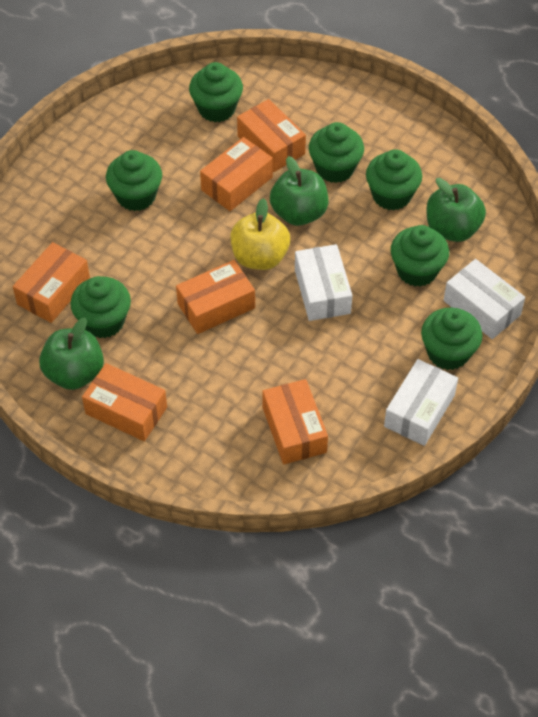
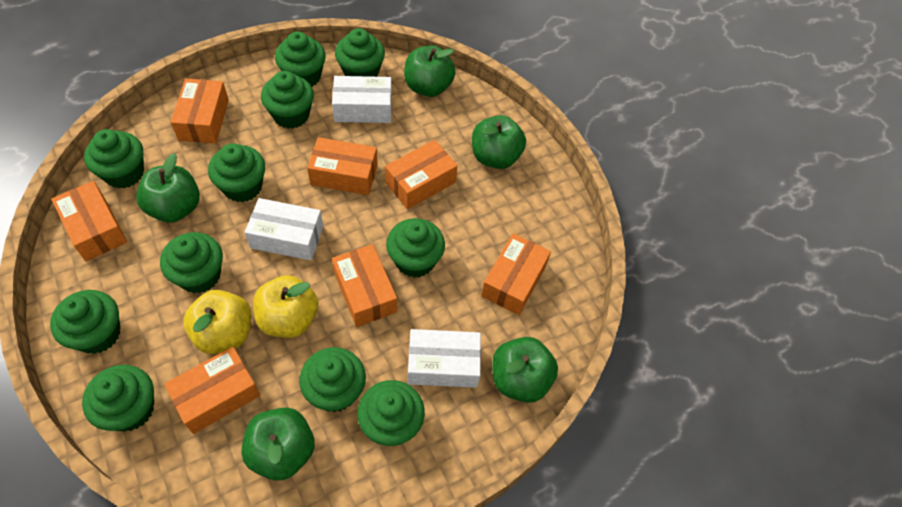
green apple: [39,318,104,390] [270,156,328,226] [426,178,486,242] = 3 -> [136,153,200,222] [241,408,315,481] [404,45,456,97] [472,115,526,169] [492,337,558,403] = 5
green cupcake: [70,276,131,338] [106,150,162,211] [189,62,243,122] [309,122,364,183] [366,149,422,211] [391,225,449,287] [421,307,483,370] = 7 -> [50,290,120,354] [82,365,154,432] [84,129,144,188] [160,232,223,293] [208,144,265,202] [261,71,314,129] [275,31,326,87] [299,347,366,412] [335,28,385,77] [357,380,425,446] [386,218,445,278] = 11
orange box: [13,242,90,323] [82,363,167,441] [176,260,255,334] [200,137,273,211] [237,99,306,172] [262,379,328,464] = 6 -> [51,181,127,261] [164,347,260,434] [171,78,229,144] [307,137,378,195] [332,244,397,327] [385,140,458,209] [481,233,551,315] = 7
yellow apple: [230,198,290,270] = 1 -> [183,290,251,354] [253,275,318,338] = 2

